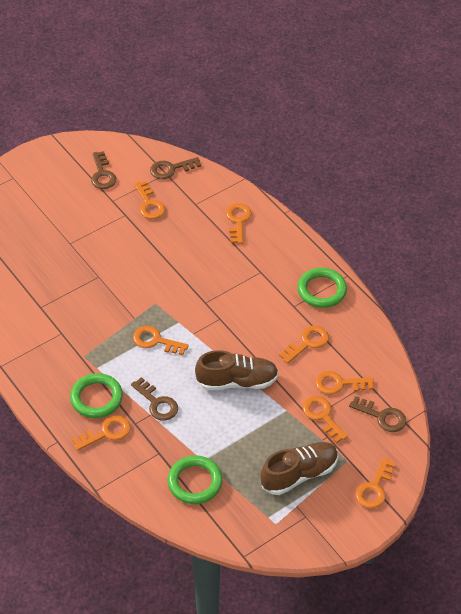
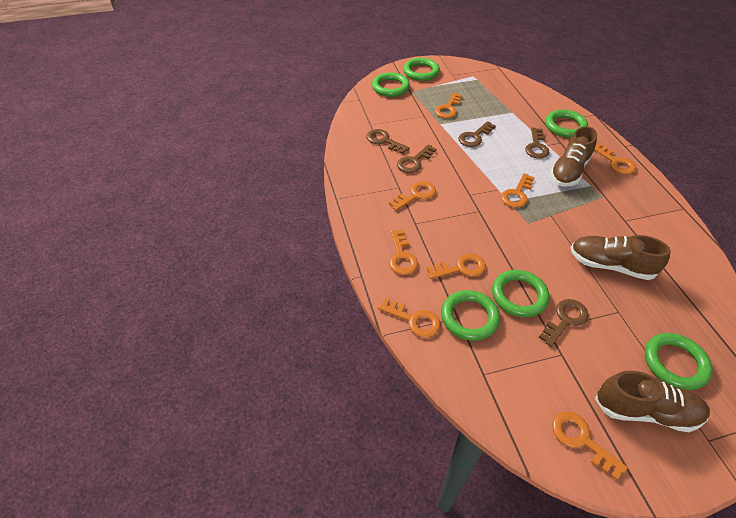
brown key: [91,151,117,189] [131,377,178,421] [150,157,201,179] [349,396,406,432] = 4 -> [366,129,409,154] [397,144,437,173] [459,121,496,147] [525,128,550,159] [539,299,589,347] = 5
brown shoe: [195,350,279,390] [261,442,338,495] = 2 -> [550,126,597,187] [570,235,671,280] [595,371,710,432] = 3
green ring: [70,373,123,418] [168,455,223,504] [297,268,347,308] = 3 -> [372,72,410,97] [403,58,440,81] [441,290,500,341] [492,270,550,317] [545,109,588,138] [645,333,713,390] = 6

